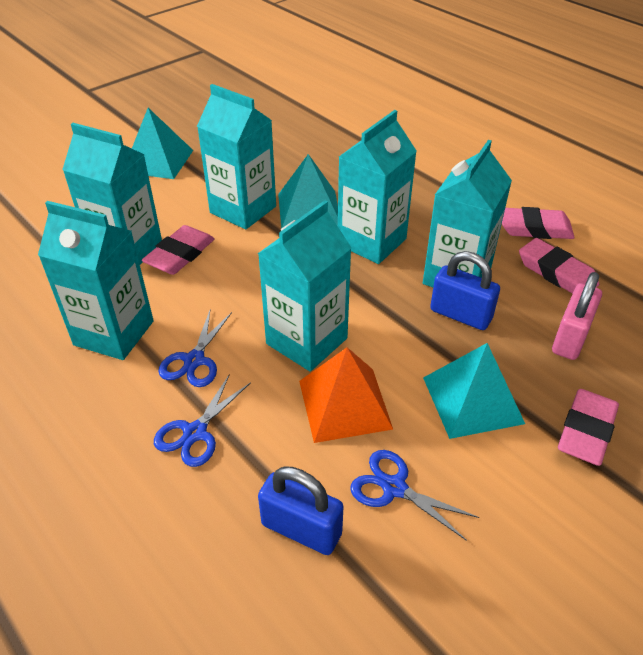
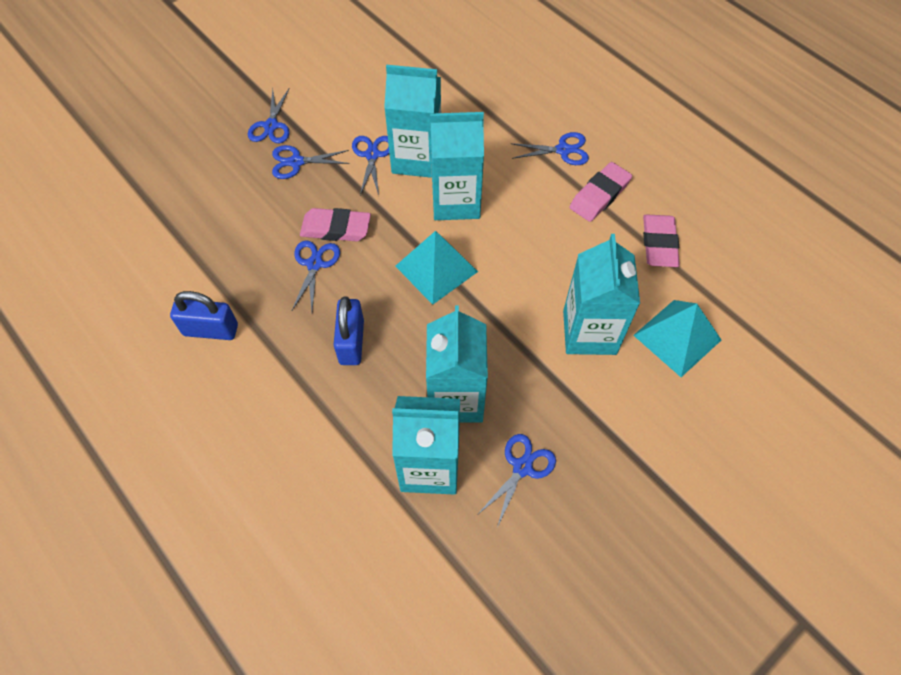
blue scissors: [154,374,251,467] [158,311,232,387] [350,450,479,541] = 3 -> [248,88,290,143] [272,145,350,179] [292,240,340,311] [352,136,389,195] [477,434,556,528] [510,132,589,165] = 6
orange pyramid: [299,347,393,443] = 1 -> none = 0
pink eraser: [142,225,215,275] [502,207,575,239] [519,238,599,294] [558,389,619,466] = 4 -> [300,208,371,242] [569,162,632,222] [643,214,680,267] = 3
pink padlock: [552,272,602,360] = 1 -> none = 0
turquoise carton: [38,201,154,360] [62,123,162,265] [197,84,276,229] [258,200,352,371] [338,110,417,264] [423,140,512,287] = 6 -> [384,65,441,178] [392,396,460,495] [426,305,488,423] [430,112,484,220] [563,234,640,355] = 5
turquoise pyramid: [132,108,193,179] [278,154,338,229] [423,343,525,439] = 3 -> [395,231,478,305] [633,300,721,377] = 2

